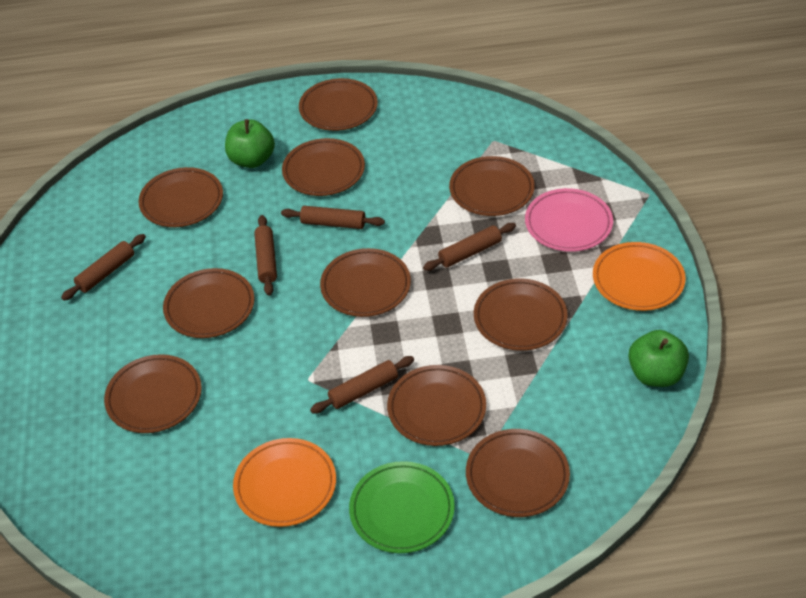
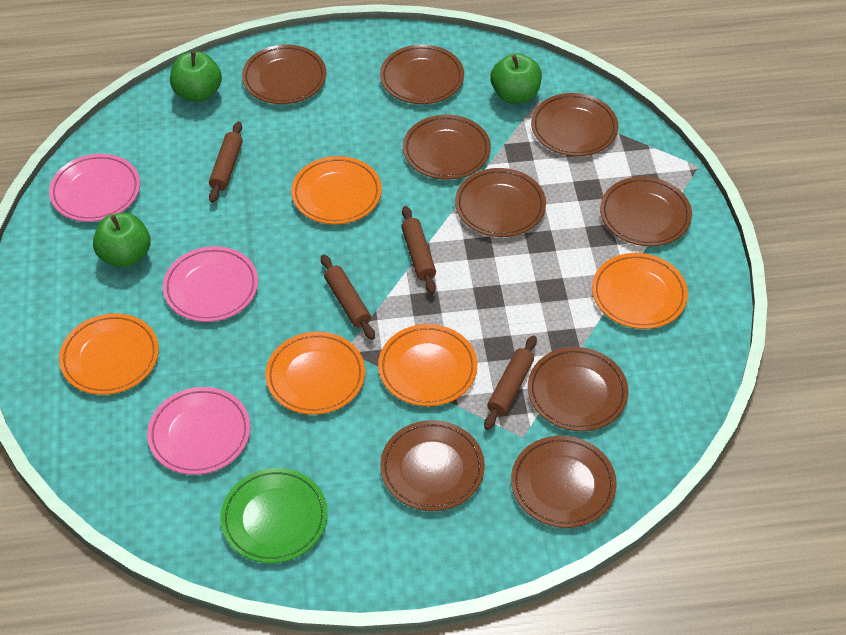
brown plate: [104,354,202,433] [138,167,223,227] [163,268,255,338] [282,138,365,196] [299,78,378,131] [320,248,411,317] [387,365,486,446] [449,156,535,216] [466,429,570,517] [474,278,568,351] = 10 -> [242,44,326,104] [380,44,464,104] [380,420,485,511] [403,115,491,180] [455,168,546,237] [511,436,617,528] [528,347,629,431] [531,93,618,156] [600,176,692,246] = 9
brown rolling pin: [61,234,146,301] [254,215,277,296] [281,206,385,229] [310,356,414,414] [423,223,516,271] = 5 -> [209,121,243,203] [321,254,375,340] [401,206,436,294] [484,335,537,430] = 4
green apple: [225,119,275,168] [628,330,689,387] = 2 -> [93,213,151,267] [170,51,222,102] [490,53,542,104] = 3
orange plate: [233,438,336,527] [593,242,686,311] = 2 -> [59,313,159,395] [265,332,365,415] [291,156,382,224] [378,324,477,406] [592,253,688,329] = 5
pink plate: [525,188,613,252] = 1 -> [49,154,140,222] [147,387,250,475] [163,246,258,322] = 3

